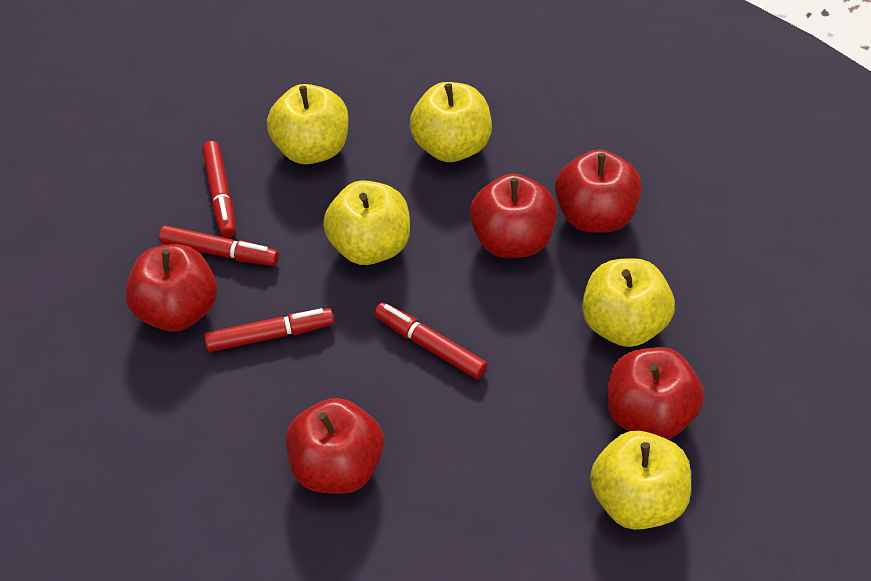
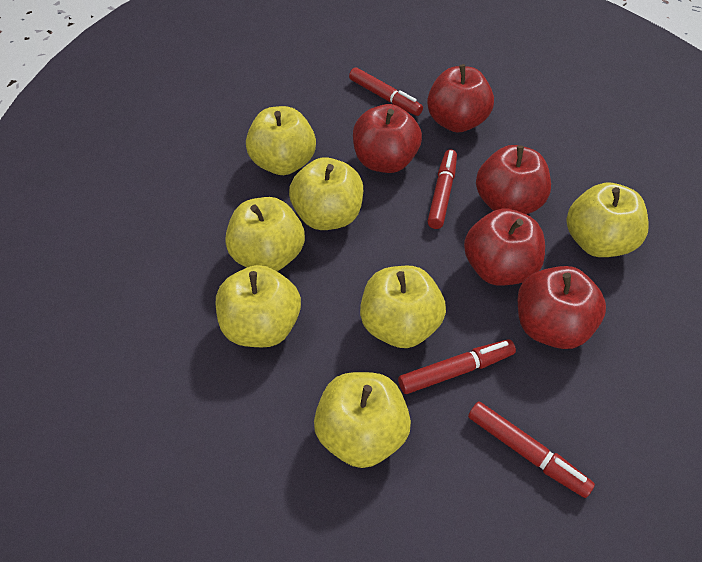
yellow apple: [267,84,349,164] [323,180,410,265] [410,82,492,162] [582,258,675,347] [590,431,691,530] = 5 -> [216,265,301,347] [225,197,305,271] [246,106,316,175] [289,157,363,230] [314,372,411,468] [360,266,446,348] [567,182,649,257] = 7

